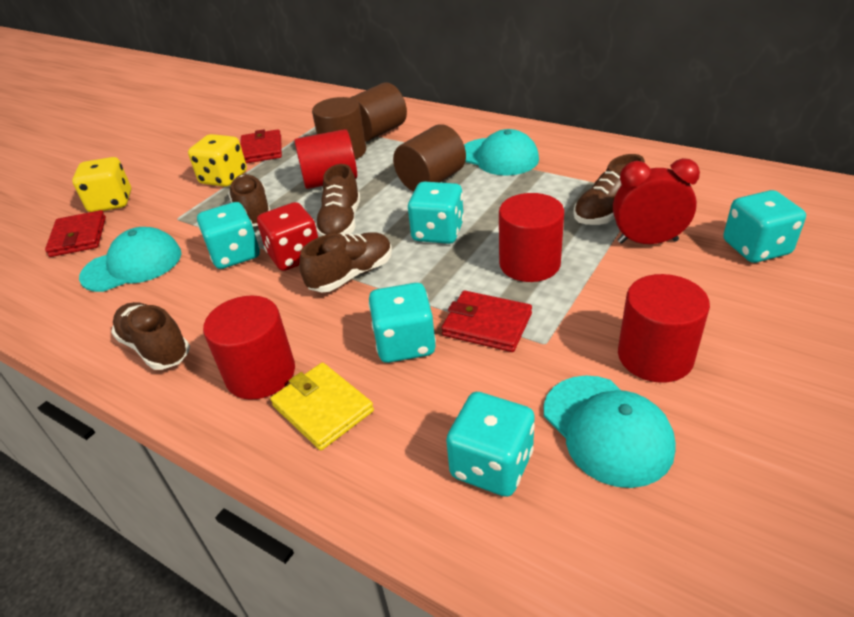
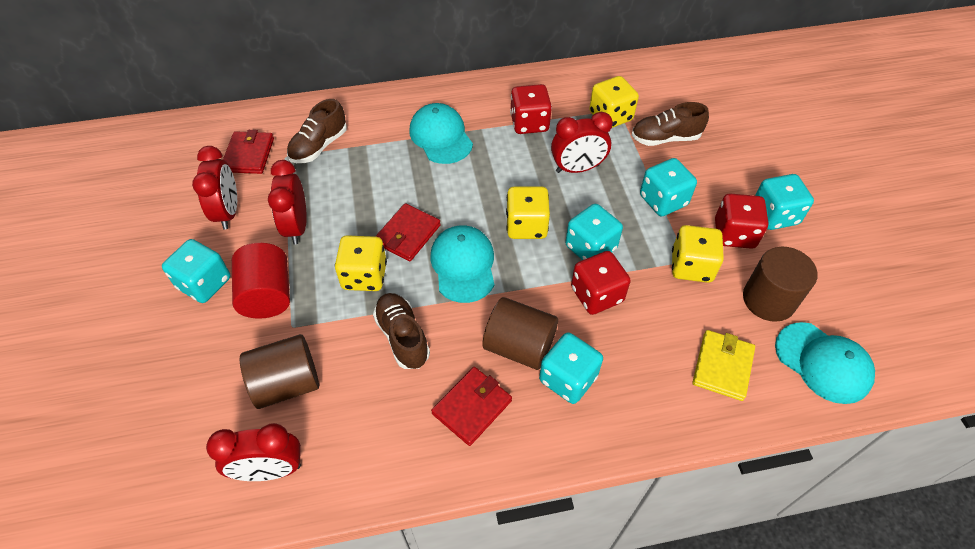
brown shoe: [111,302,190,370] [228,174,270,226] [299,232,392,292] [316,164,360,236] [573,154,645,225] = 5 -> [287,99,347,163] [373,293,430,369] [632,102,709,146] = 3
red clock: [613,158,700,244] = 1 -> [192,146,237,230] [206,423,301,481] [268,160,307,244] [551,112,613,173] = 4
red cylinder: [203,295,295,400] [294,129,357,189] [499,193,564,282] [618,274,710,383] = 4 -> [232,243,290,319] = 1
red dice: [257,202,318,271] = 1 -> [510,84,552,134] [571,251,631,315] [715,193,768,249] = 3
yellow dice: [72,157,131,212] [188,134,247,187] = 2 -> [335,235,387,291] [506,186,550,239] [589,76,639,128] [672,225,724,283] = 4

